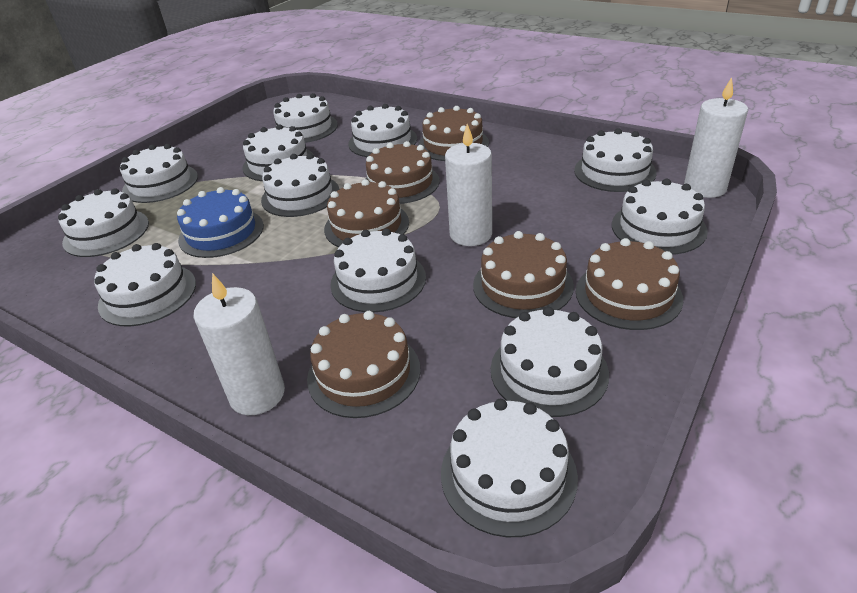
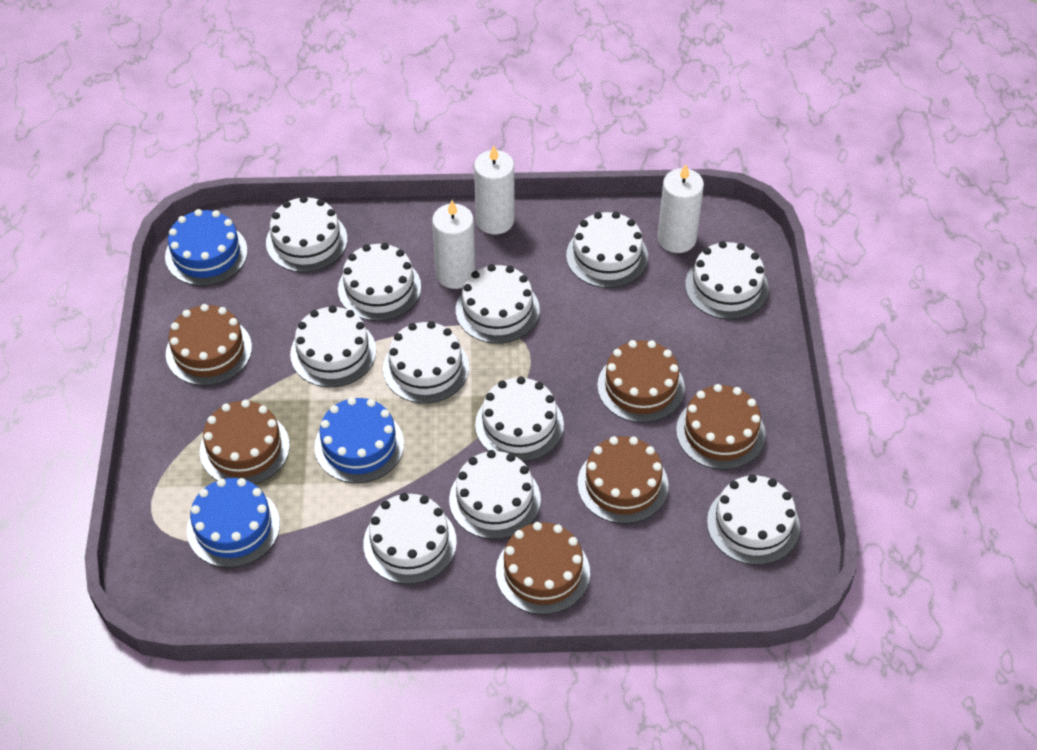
blue cake: [177,187,264,258] = 1 -> [165,209,248,286] [187,478,280,568] [314,397,404,483] = 3
white cake: [58,188,149,257] [94,243,196,326] [120,144,198,203] [243,125,314,181] [261,153,339,217] [273,93,338,143] [330,228,426,313] [348,104,417,157] [441,399,578,537] [491,307,609,417] [574,128,657,192] [612,179,708,255] = 12 -> [266,196,347,272] [290,305,376,387] [338,243,421,321] [363,493,457,584] [383,321,469,403] [449,450,541,539] [456,264,540,344] [475,376,564,462] [566,212,648,288] [685,241,769,319] [707,474,800,565] = 11

